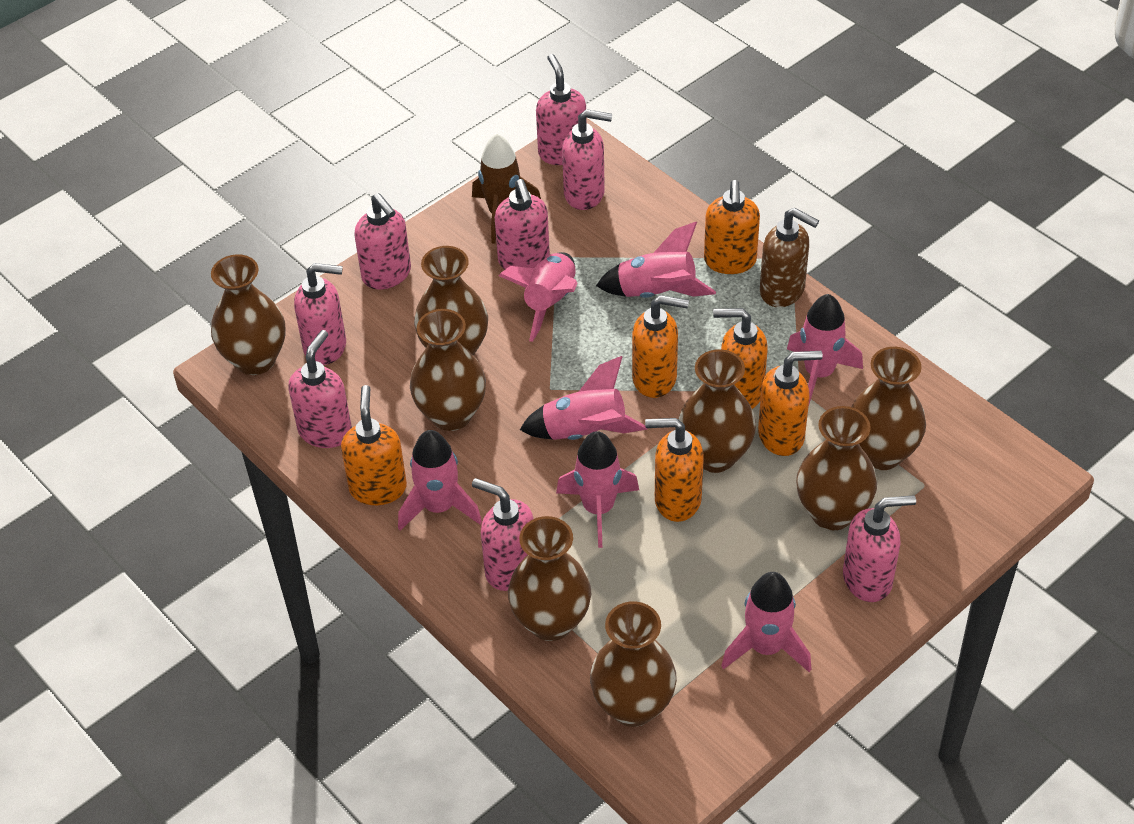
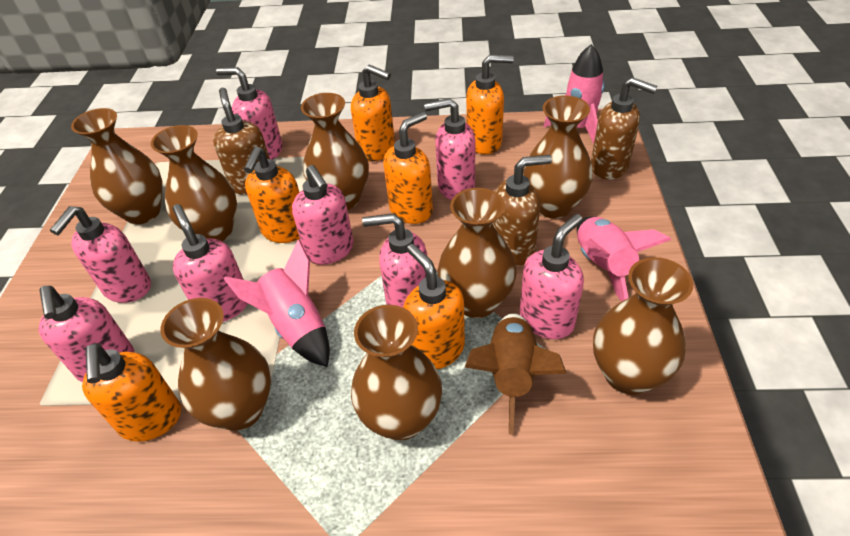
brown soap dispenser: [760,207,819,307] = 1 -> [213,88,270,195] [492,155,552,266] [591,77,658,180] = 3
pink rocket: [398,430,482,531] [498,252,578,342] [520,356,648,440] [556,431,639,548] [596,222,716,298] [721,572,811,672] [787,294,863,407] = 7 -> [224,240,330,367] [543,44,605,144] [577,217,671,302] = 3

